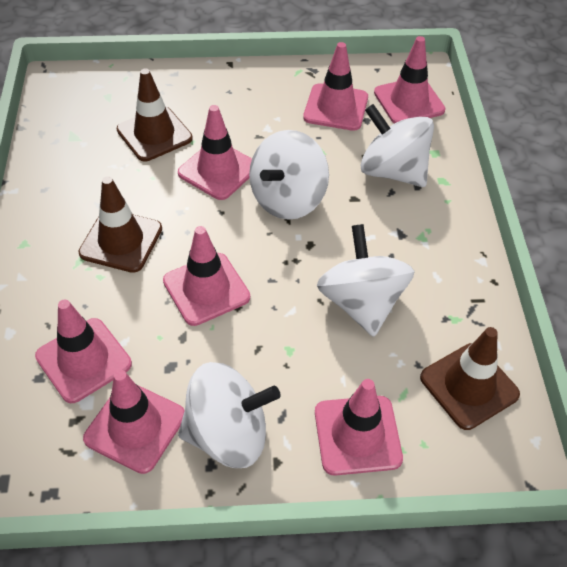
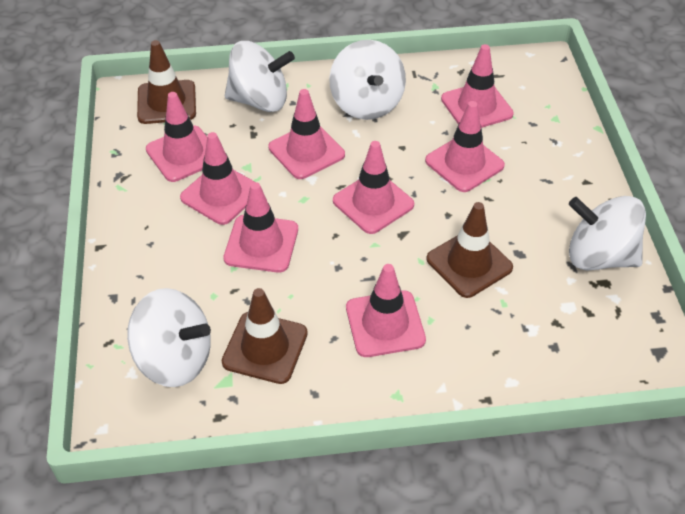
pink traffic cone: [35,300,132,403] [83,370,185,474] [163,226,250,326] [178,105,252,200] [303,42,368,131] [315,379,403,476] [374,36,446,124] = 7 -> [146,92,207,182] [180,132,255,225] [224,182,298,273] [268,89,345,179] [333,141,414,234] [346,264,426,357] [425,101,505,192] [441,44,514,128] = 8

